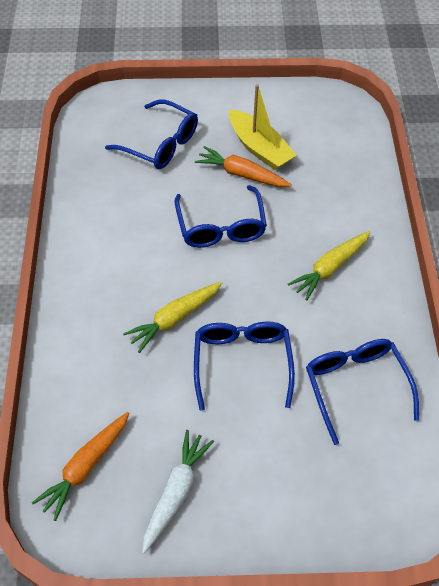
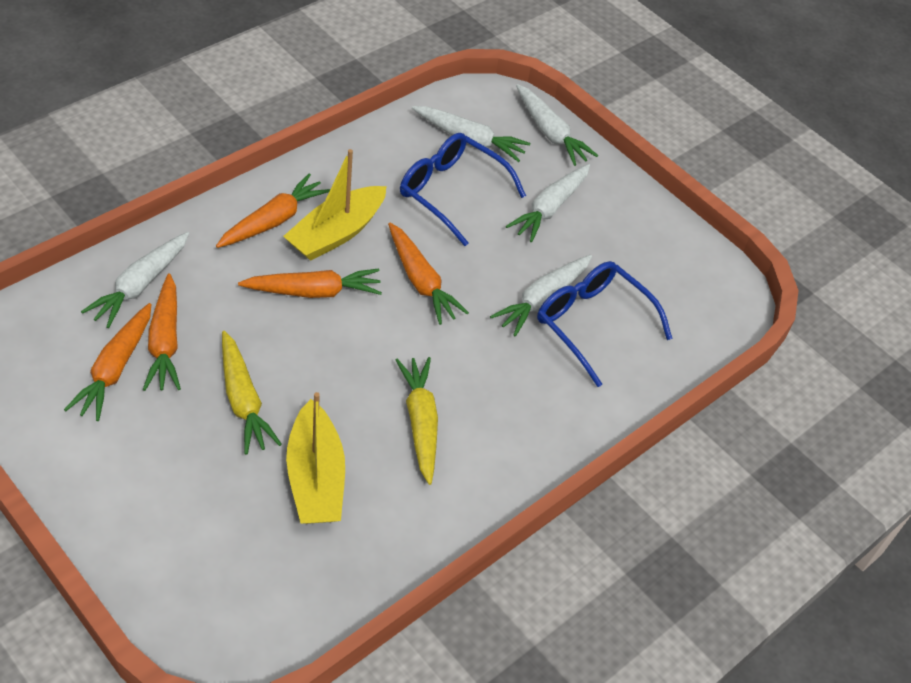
blue glasses: [105,100,198,169] [175,185,267,248] [194,321,295,410] [306,339,419,445] = 4 -> [400,133,526,246] [537,261,673,387] = 2
orange carrot: [32,412,129,521] [195,146,292,187] = 2 -> [64,303,151,421] [143,273,181,391] [216,174,330,248] [238,268,382,298] [388,223,469,325] = 5
white carrot: [142,430,214,554] = 1 -> [81,232,189,328] [412,106,530,162] [490,255,592,336] [506,164,590,242] [516,84,598,166] = 5
yellow boat: [229,84,297,170] = 1 -> [283,149,387,261] [286,392,345,524] = 2

